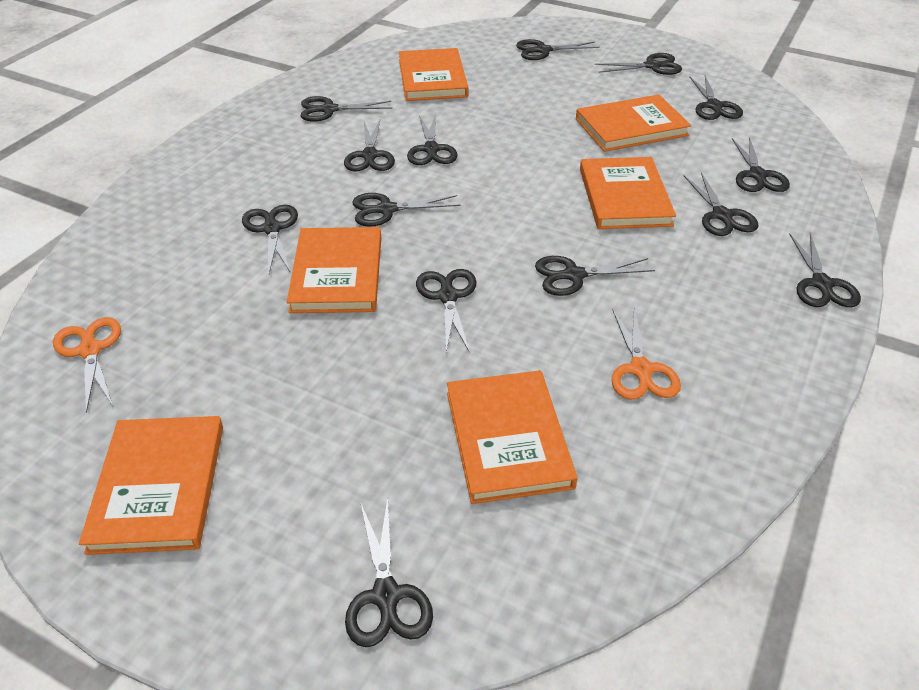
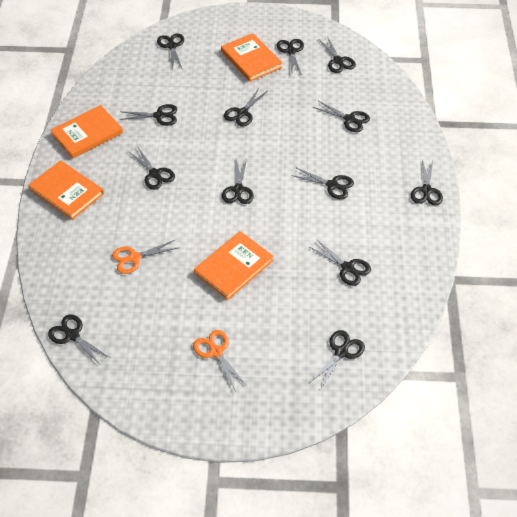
black scissors: [242,205,298,273] [301,96,392,122] [344,120,395,171] [345,498,433,647] [352,193,461,227] [407,114,457,165] [416,269,477,353] [516,39,600,60] [535,256,655,296] [595,53,682,75] [684,172,758,236] [689,75,743,120] [732,137,790,192] [789,233,861,307] = 14 -> [48,315,110,366] [119,104,177,126] [128,146,175,190] [157,33,184,69] [222,158,254,204] [224,88,267,127] [277,39,304,75] [291,168,354,199] [309,330,365,390] [310,239,371,286] [313,101,370,132] [319,36,356,73] [411,159,443,205] = 13
orange book: [79,416,223,555] [287,227,381,313] [399,48,469,101] [447,370,578,504] [576,94,691,152] [580,157,676,229] = 6 -> [28,160,104,220] [50,105,123,159] [194,231,274,300] [221,33,282,82] = 4

